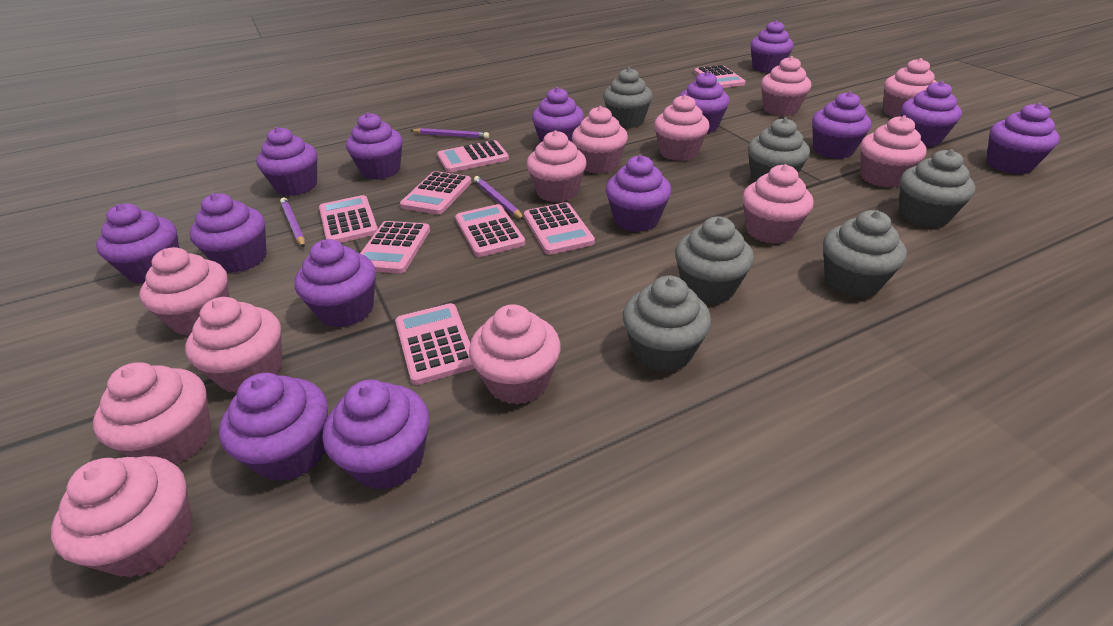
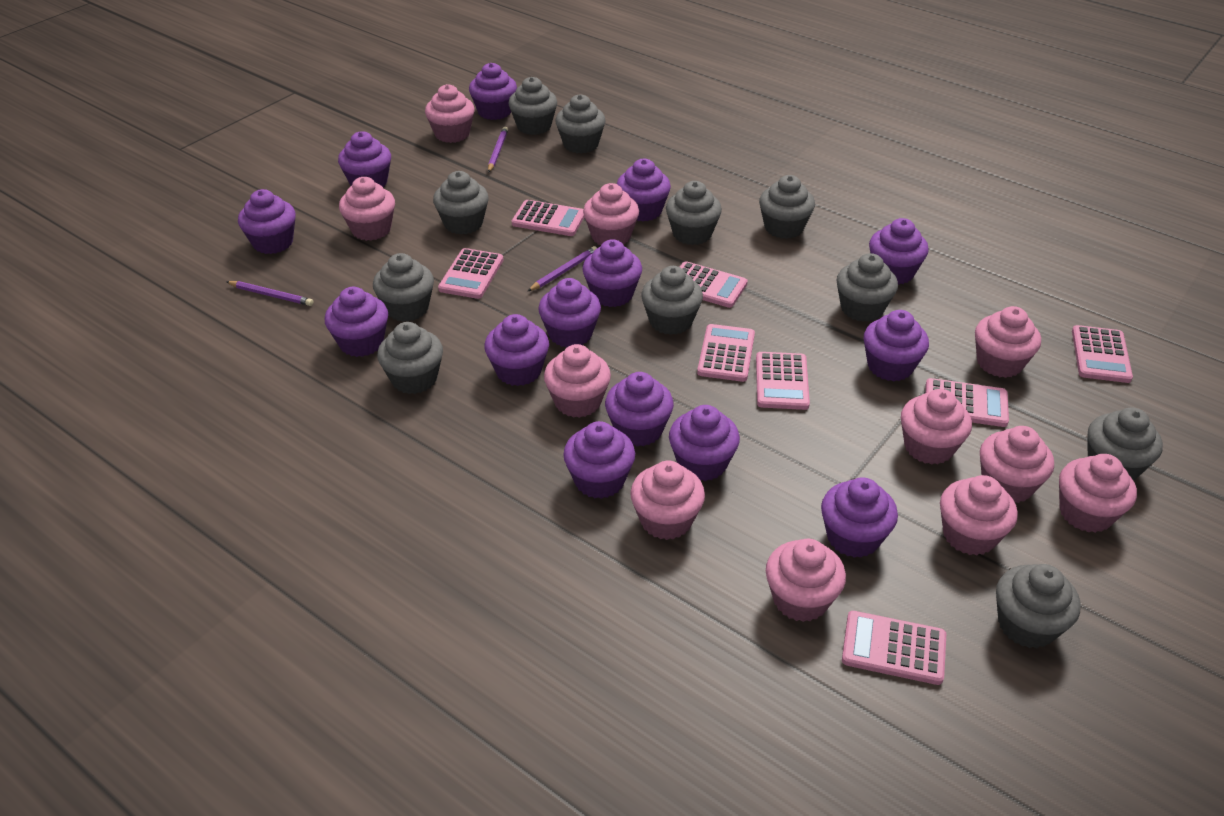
grey cupcake: [603,67,652,128] [623,275,711,372] [675,216,754,304] [748,118,810,182] [823,210,907,298] [899,149,975,228] = 6 -> [373,253,434,322] [377,322,443,394] [433,171,489,234] [508,77,557,135] [555,94,606,154] [641,266,703,335] [666,181,722,245] [759,175,815,239] [836,253,898,322] [996,564,1081,648] [1088,408,1163,481] = 11
pink cupcake: [51,456,193,578] [93,362,211,465] [140,247,229,336] [185,297,282,393] [469,304,561,405] [526,130,587,202] [572,106,628,174] [654,94,709,161] [742,164,814,244] [761,56,811,116] [860,115,927,188] [883,58,936,118] = 12 -> [339,177,395,241] [425,84,475,143] [544,344,611,418] [583,183,639,245] [630,461,705,540] [766,539,846,622] [901,389,972,465] [940,475,1018,556] [975,306,1041,378] [980,426,1054,503] [1059,454,1137,533] = 11

